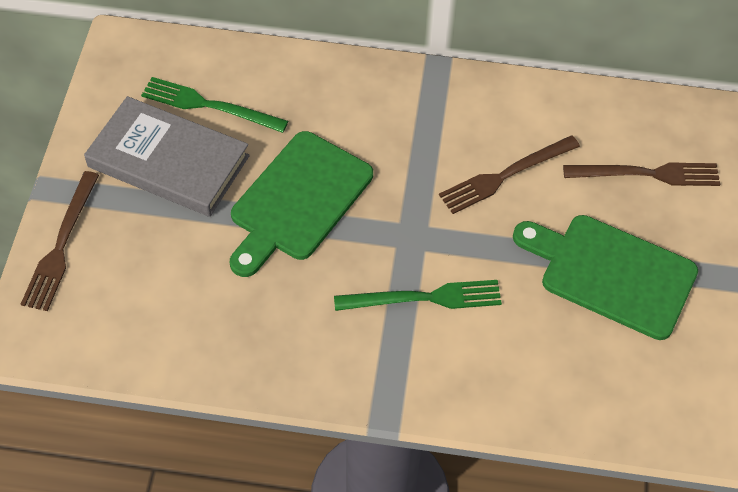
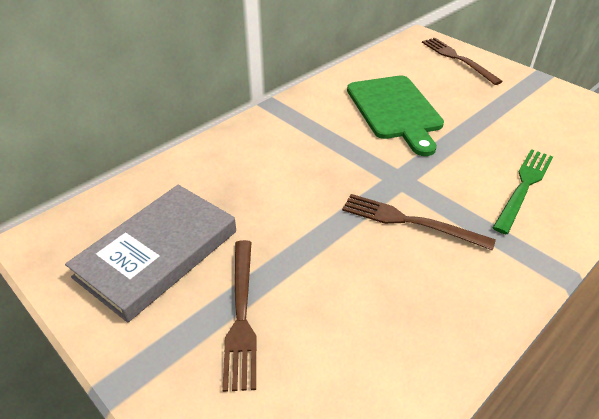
green cutting board: [230,131,373,277] [513,215,698,340] = 2 -> [347,75,444,156] = 1
green fork: [141,77,288,133] [334,280,502,311] = 2 -> [493,149,553,234] = 1

